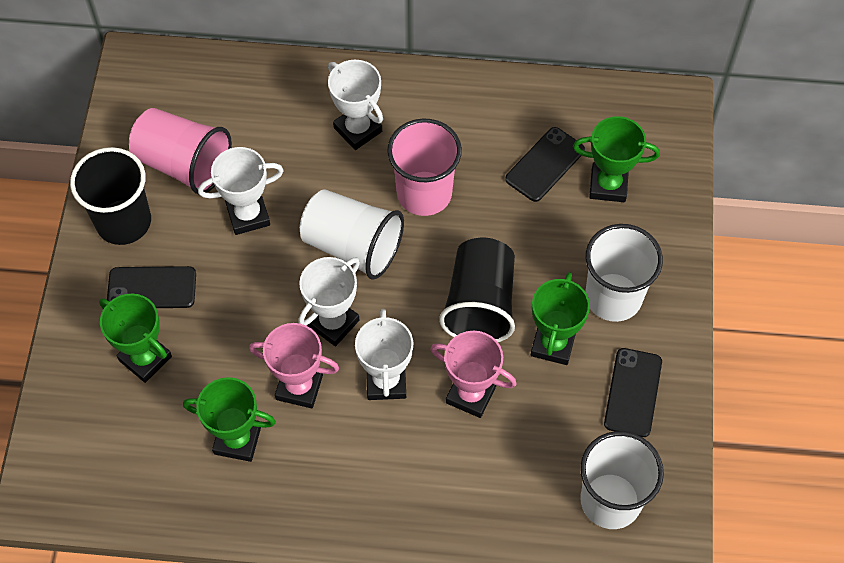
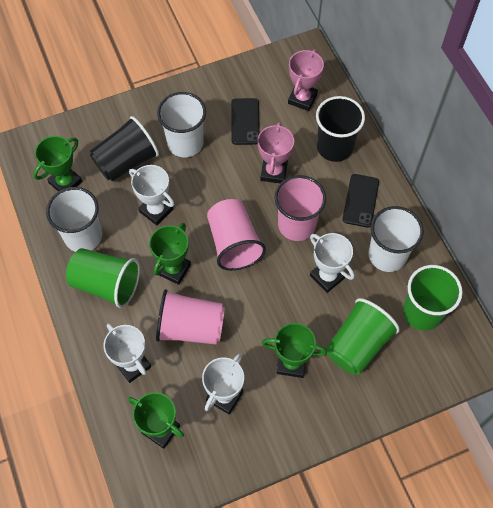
black phone: [107,266,196,308] [505,127,585,202] [604,348,662,437] = 3 -> [231,98,260,145] [342,174,379,227] = 2
green cup: none = 0 -> [66,248,140,308] [326,298,400,375] [403,265,463,330] = 3
pink cup: [129,108,232,194] [387,119,462,216] = 2 -> [156,289,225,345] [207,199,266,271] [275,175,326,241] = 3

